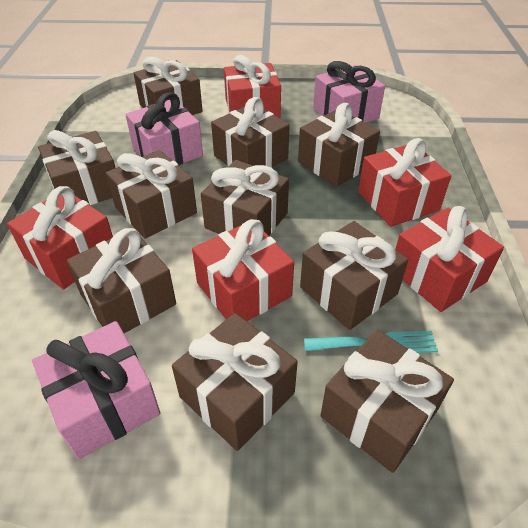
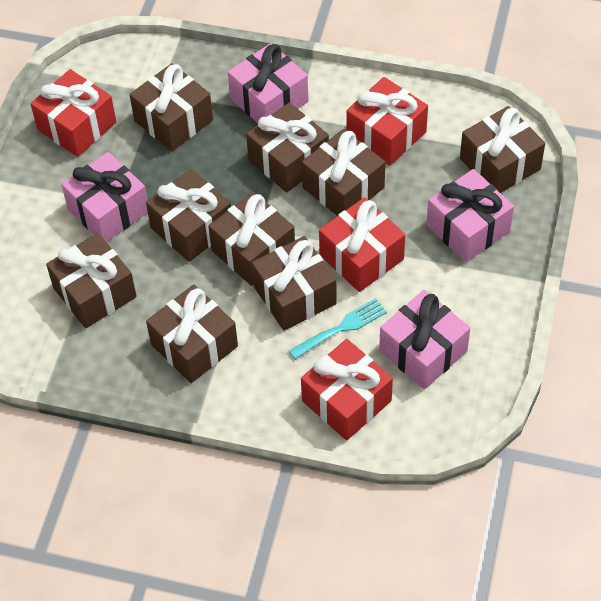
brown gift: [38,130,115,205] [66,228,176,333] [106,150,197,239] [134,57,203,115] [172,313,298,451] [201,160,289,236] [211,97,290,168] [298,103,380,187] [300,221,408,330] [320,329,454,473] = 10 -> [46,233,137,328] [130,63,213,151] [146,169,231,262] [146,285,238,383] [208,192,295,286] [246,102,329,193] [252,236,337,331] [302,129,385,216] [460,106,545,193] = 9
pink gift: [32,321,160,459] [125,92,203,165] [313,61,385,123] = 3 -> [61,152,148,242] [228,43,308,123] [379,290,470,389] [426,169,514,262] = 4
red gift: [7,186,113,289] [192,219,294,321] [224,55,281,118] [358,138,451,227] [395,206,504,312] = 5 -> [30,69,116,157] [301,339,393,440] [319,197,405,292] [346,77,428,166] = 4

